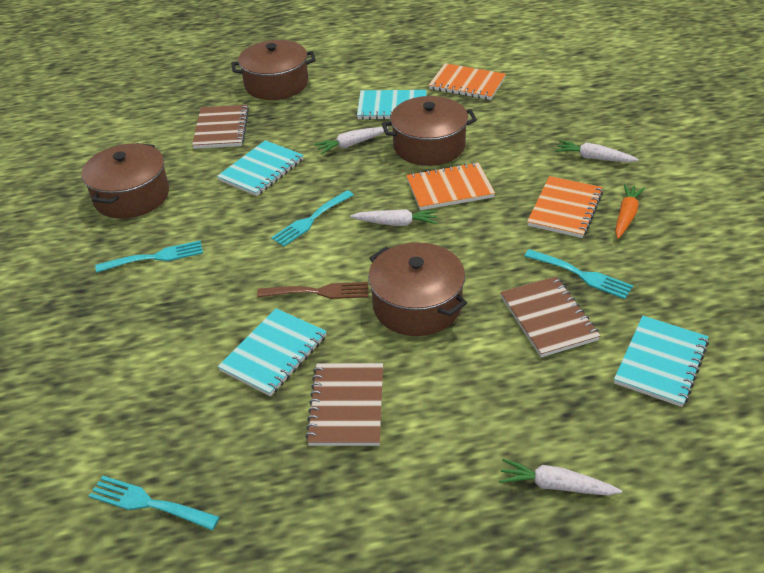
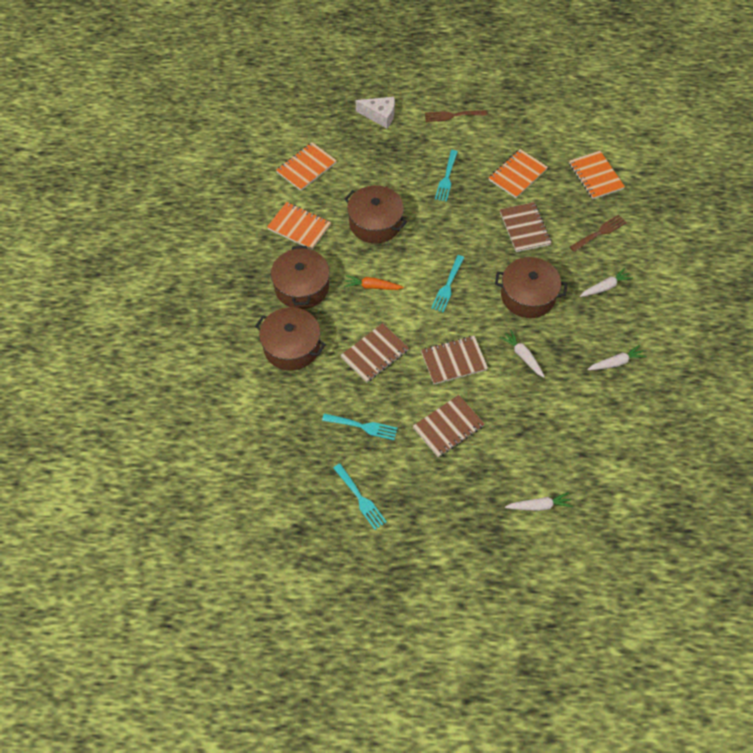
brown fork: [257,282,368,299] = 1 -> [425,110,488,122] [570,214,627,252] = 2
brown notebook: [192,105,249,149] [305,363,383,446] [500,276,601,357] = 3 -> [340,323,409,383] [413,395,485,457] [421,336,488,384] [500,202,552,252] = 4
orange notebook: [406,162,495,210] [429,63,506,100] [527,176,603,238] = 3 -> [267,202,331,250] [276,142,337,191] [489,149,548,198] [569,151,625,199] = 4
turquoise notebook: [217,140,304,196] [218,308,327,396] [357,90,427,120] [614,316,709,407] = 4 -> none = 0
white cheese: none = 0 -> [356,97,395,128] = 1

